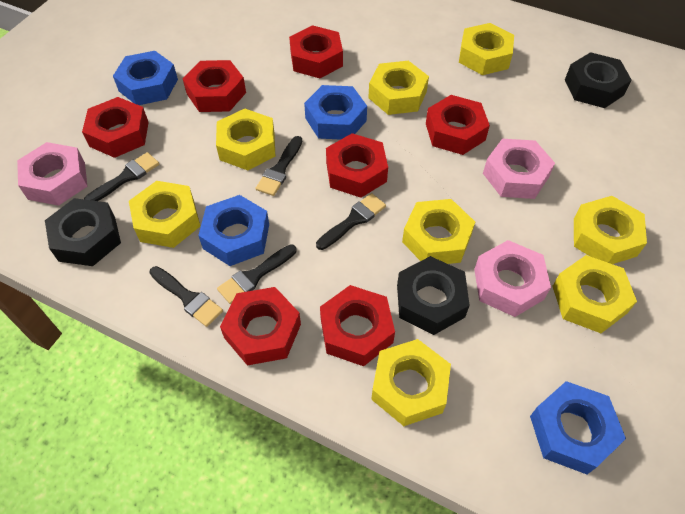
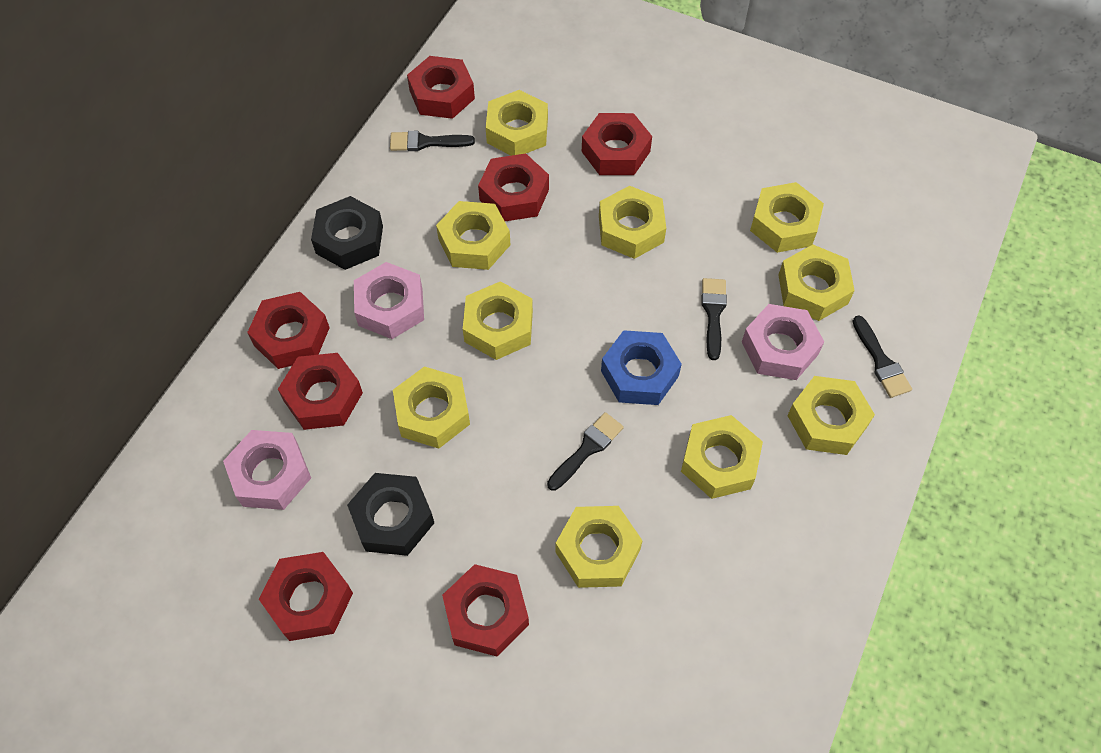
black brush: [84,152,159,201] [149,266,223,327] [217,244,297,304] [256,136,302,196] [316,193,386,250] = 5 -> [390,131,475,151] [547,412,624,491] [701,278,727,360] [852,315,912,398] = 4
black nut: [45,198,121,266] [397,256,470,335] [565,52,632,108] = 3 -> [311,196,383,270] [347,473,434,556] = 2
blue nut: [113,51,178,105] [198,195,269,266] [304,85,367,140] [530,381,626,474] = 4 -> [601,330,682,405] = 1
yellow nut: [129,181,200,248] [216,109,275,170] [368,61,429,115] [371,339,451,426] [402,199,475,264] [459,23,514,75] [552,255,637,333] [574,196,647,264] = 8 -> [393,366,470,449] [436,201,510,270] [463,281,533,360] [486,90,548,156] [555,506,643,588] [599,186,666,259] [681,415,763,499] [750,182,824,253] [778,245,855,321] [787,376,875,455] = 10

